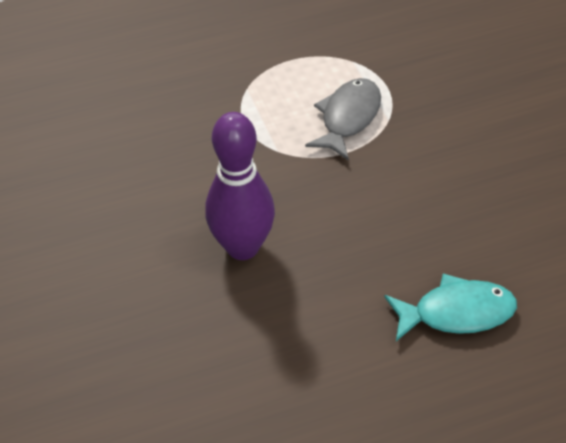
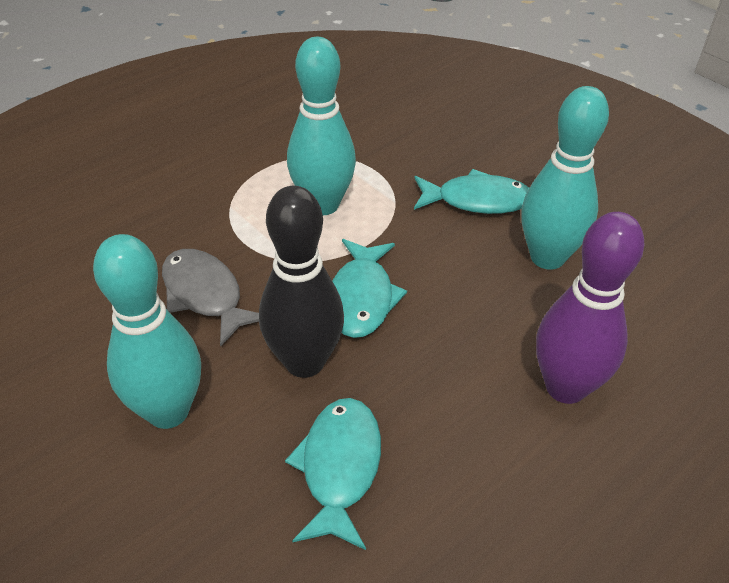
black bowling pin: none = 0 -> [259,186,344,378] = 1
turquoise bowling pin: none = 0 -> [93,234,201,429] [287,37,356,215] [521,86,609,269] = 3
turquoise fish: [384,274,517,341] = 1 -> [285,398,381,550] [332,239,407,338] [414,169,529,214] = 3

